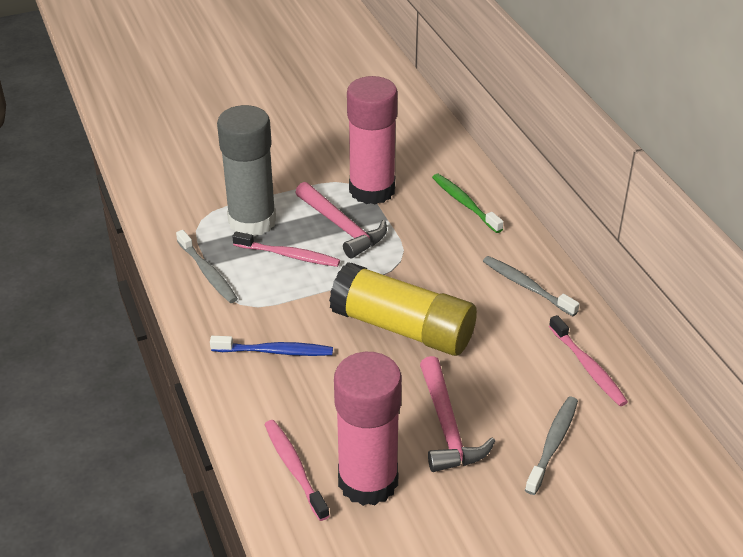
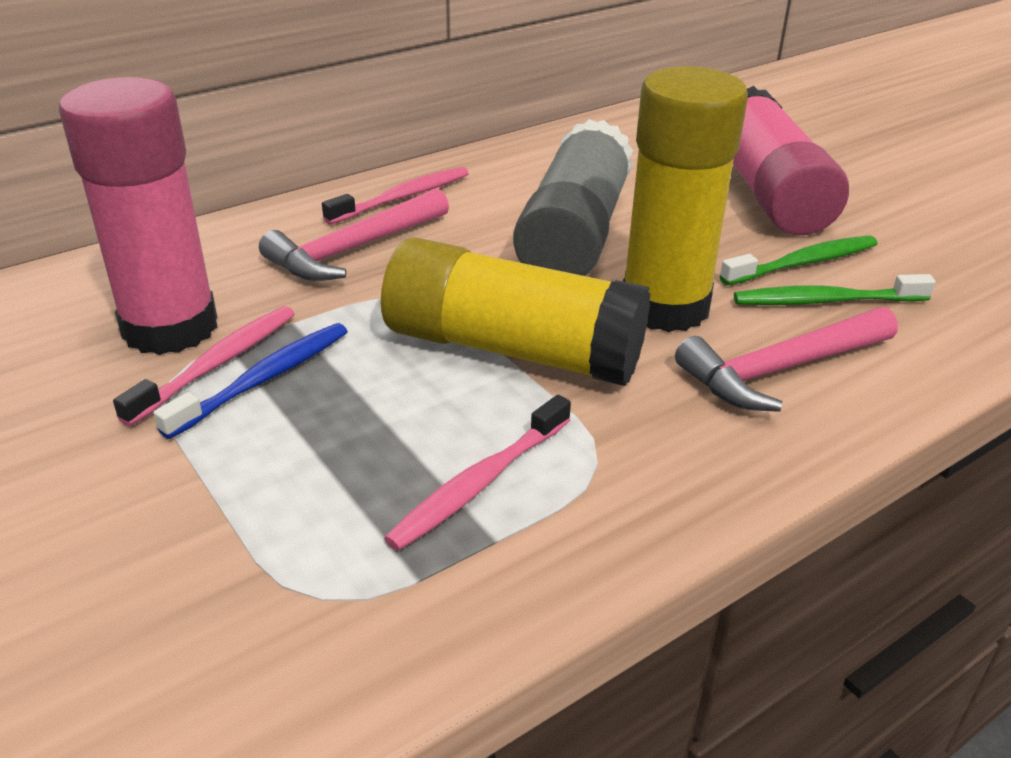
green toothbrush: [432,174,504,233] = 1 -> [720,236,878,285] [734,274,936,305] = 2
grey toothbrush: [176,230,238,303] [483,256,580,316] [525,397,578,495] = 3 -> none = 0
yellow glue stick: [329,262,477,356] = 1 -> [381,237,651,386] [623,66,748,332] = 2

